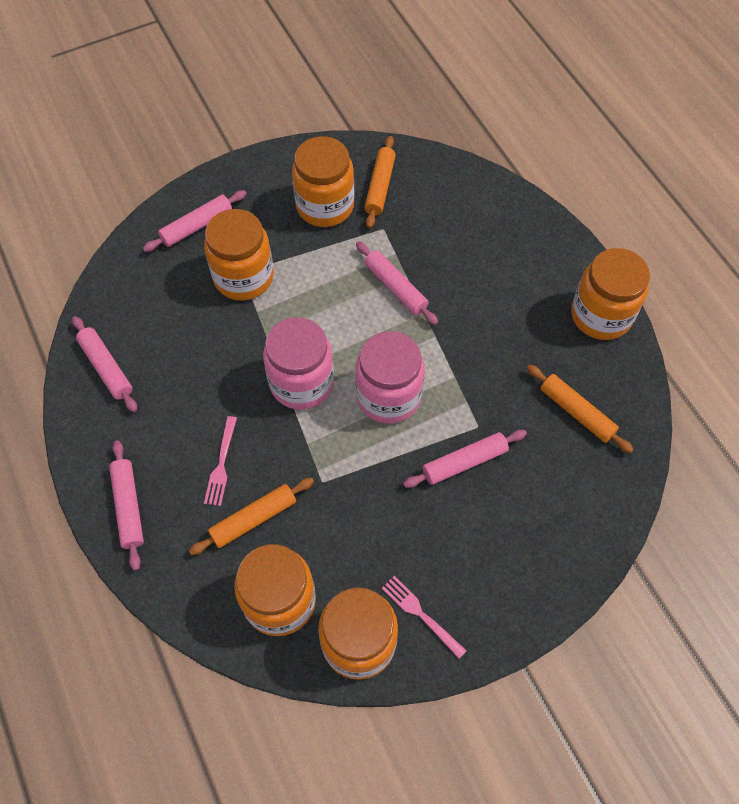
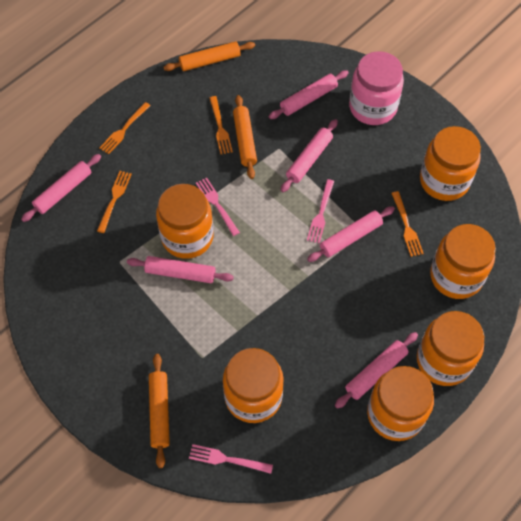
orange fork: none = 0 -> [97,171,132,233] [99,102,150,154] [210,96,233,154] [391,191,424,257] = 4
orange jar: [204,209,274,301] [234,544,316,636] [292,137,354,227] [318,588,398,680] [571,248,650,340] = 5 -> [156,184,214,259] [223,348,284,423] [367,366,434,441] [417,311,484,386] [420,126,481,201] [430,224,496,299] = 6
pink fork: [204,416,237,506] [382,576,466,659] = 2 -> [189,444,273,474] [196,178,240,236] [307,179,334,243] = 3
pink jar: [263,317,334,410] [355,331,425,424] = 2 -> [349,51,404,125] = 1
pink rolling pin: [72,316,137,412] [109,440,144,571] [143,190,246,252] [356,241,438,325] [403,430,527,488] = 5 -> [21,154,101,222] [127,256,234,283] [269,70,349,119] [281,119,338,192] [307,206,395,262] [335,332,418,409] = 6

